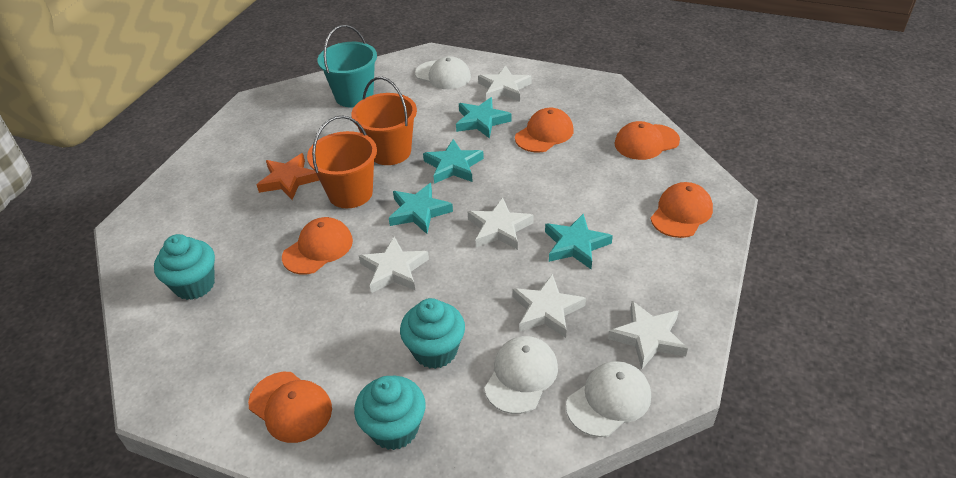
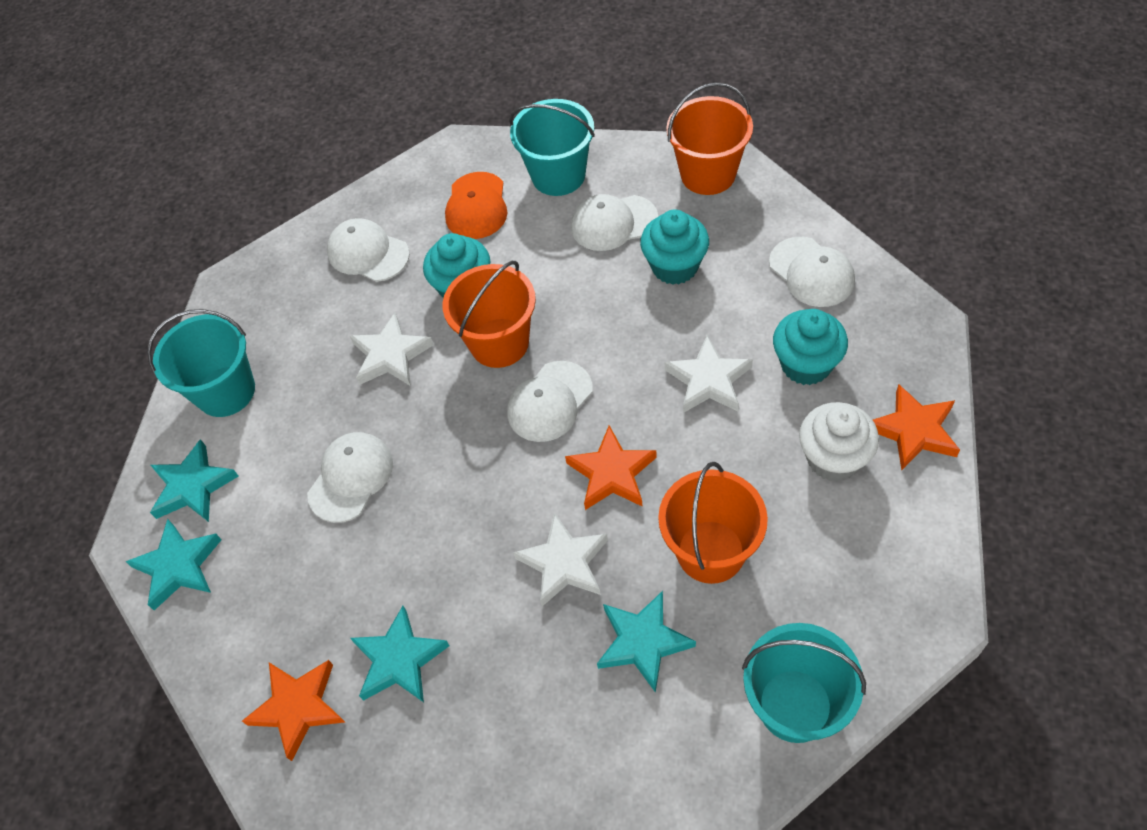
orange bucket: [307,116,377,208] [351,77,417,165] = 2 -> [443,261,536,368] [658,462,768,584] [666,82,753,195] = 3
orange cap: [248,372,332,443] [282,217,353,274] [515,108,574,153] [615,121,680,160] [651,182,713,238] = 5 -> [445,172,507,239] = 1
orange star: [257,153,319,200] = 1 -> [242,660,345,761] [565,425,657,510] [873,384,960,470] = 3
turquoise bucket: [317,25,377,107] = 1 -> [147,309,255,417] [509,99,595,196] [742,623,866,743] = 3
white cap: [415,56,471,89] [484,336,558,414] [566,361,651,437] = 3 -> [307,432,393,523] [327,218,410,282] [507,361,593,442] [571,194,658,251] [769,237,855,307] = 5
white cupcake: none = 0 -> [799,402,879,482] = 1
white star: [359,237,429,293] [468,198,534,250] [478,65,532,102] [512,274,586,338] [608,301,688,369] = 5 -> [350,313,434,386] [513,512,608,606] [665,335,753,413] = 3

